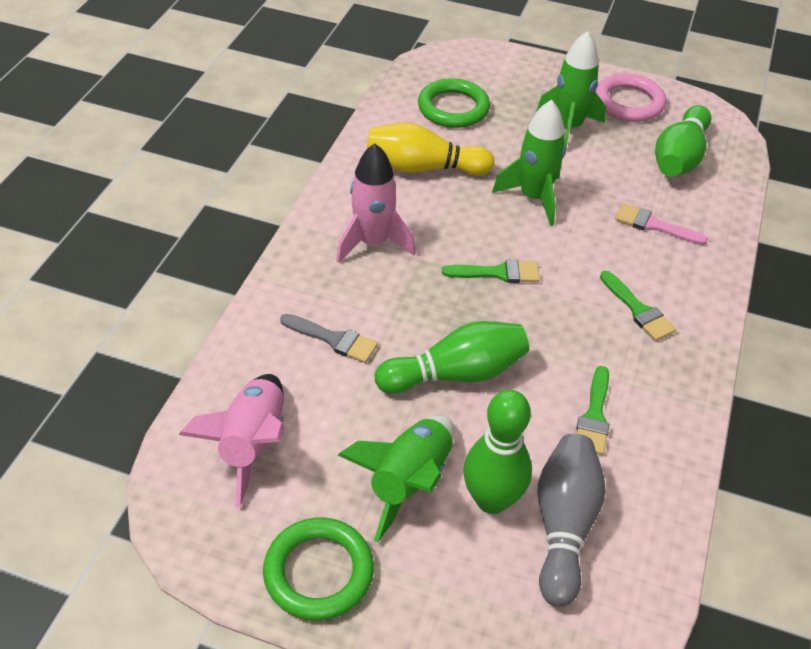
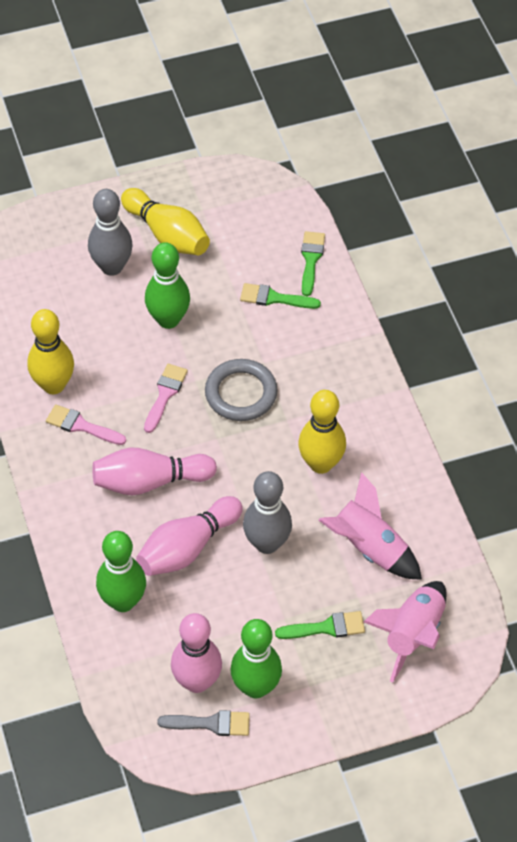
green ring: [263,517,374,621] [418,78,490,128] = 2 -> none = 0
green rocket: [338,416,454,542] [492,100,566,226] [536,31,606,147] = 3 -> none = 0
grey bowling pin: [537,434,606,607] = 1 -> [88,189,133,276] [243,471,292,554] = 2
grey ring: none = 0 -> [205,359,278,421] = 1
pink bowling pin: none = 0 -> [92,447,217,495] [136,496,243,576] [171,613,222,693] = 3
pink brush: [615,204,708,245] = 1 -> [46,404,126,445] [144,364,188,433] = 2
pink ring: [595,73,666,122] = 1 -> none = 0
yellow bowling pin: [366,123,494,176] = 1 -> [27,309,74,394] [121,188,210,255] [298,390,346,474] = 3

